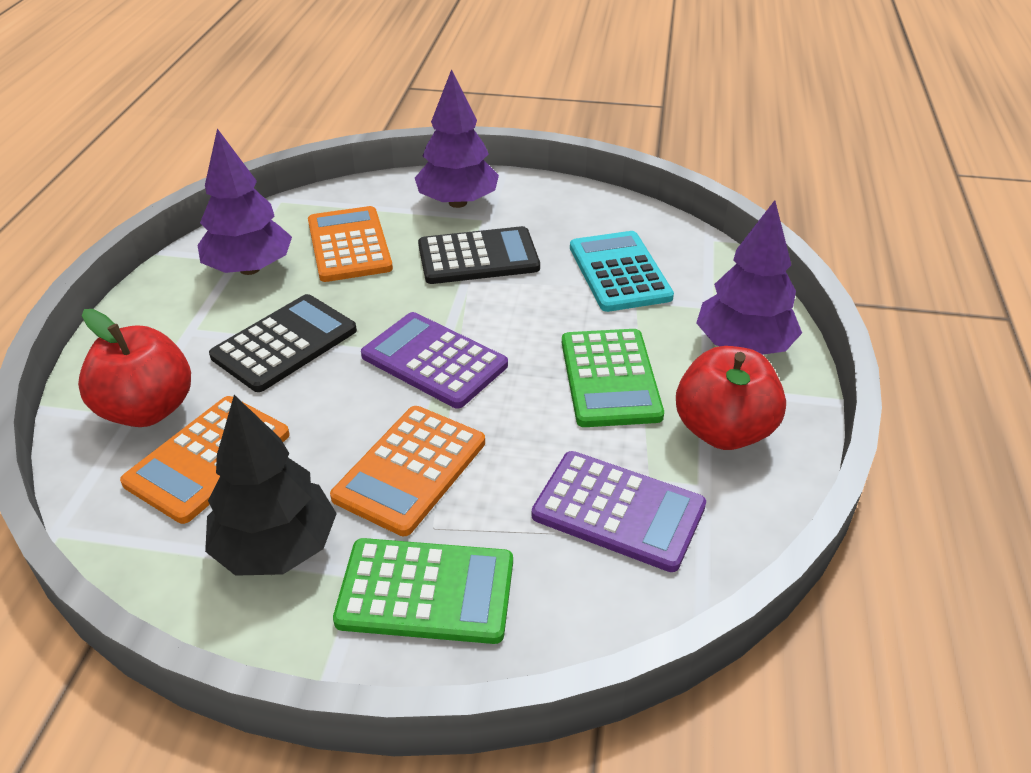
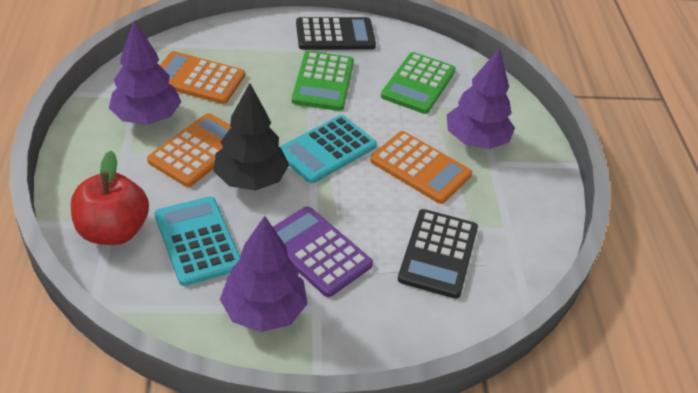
purple calculator: [361,312,508,408] [532,451,706,572] = 2 -> [273,207,373,297] = 1
red apple: [78,309,191,427] [676,346,786,450] = 2 -> [71,151,149,245] = 1
turquoise calculator: [570,231,674,312] = 1 -> [155,196,241,286] [280,115,377,184] = 2

